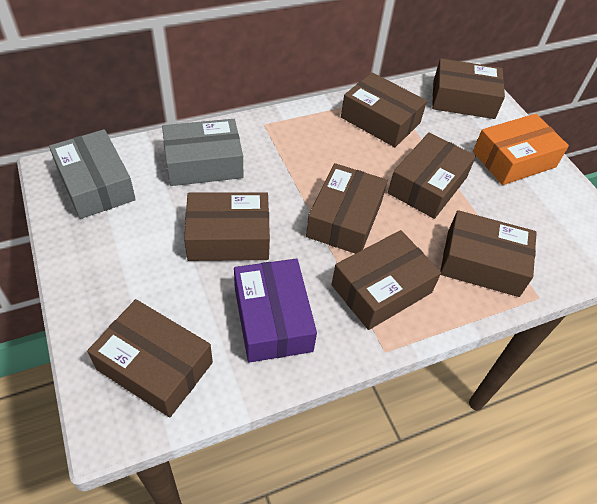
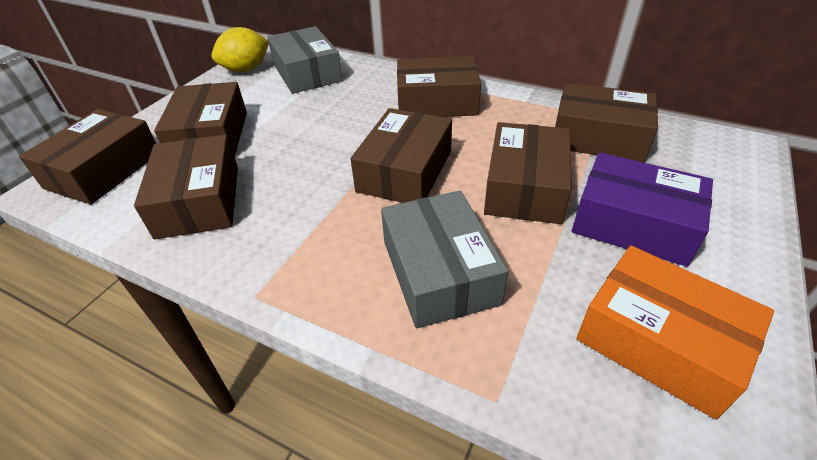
brown box: [87,299,213,417] [184,192,270,261] [306,163,387,254] [331,230,441,330] [341,72,427,147] [388,132,476,219] [432,58,505,119] [440,210,537,297] = 8 -> [19,109,156,205] [134,135,238,239] [154,82,247,157] [351,108,452,203] [397,56,481,117] [484,122,572,224] [555,83,658,162] = 7
yellow lemon: none = 0 -> [211,27,269,72] = 1

